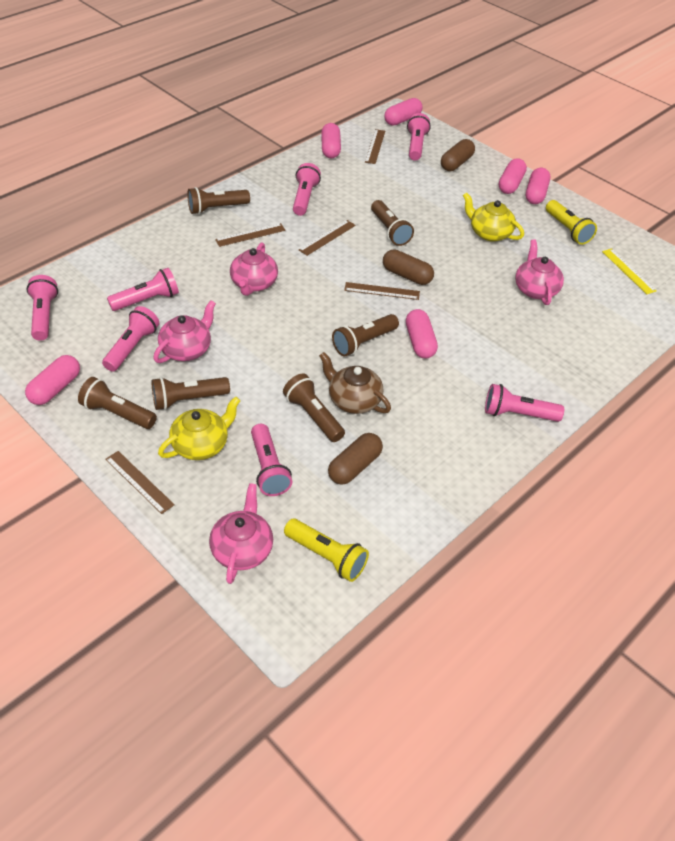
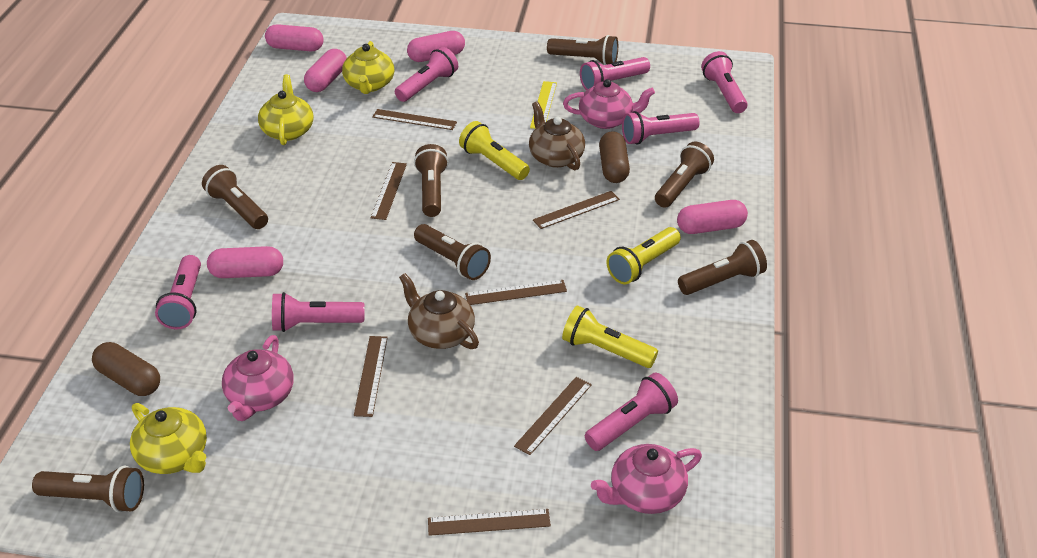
brown capsule: [328,433,383,485] [383,249,434,285] [441,139,475,171] = 3 -> [92,342,160,396] [599,131,630,183] = 2
brown flashlight: [78,377,157,429] [152,377,230,410] [187,187,250,214] [283,374,345,442] [332,314,399,357] [371,200,414,246] = 6 -> [32,466,144,513] [202,165,268,229] [414,144,449,217] [414,224,491,280] [547,35,618,65] [655,142,714,208] [678,240,767,295] = 7
brown ruler: [105,451,175,514] [215,223,286,247] [299,220,356,256] [344,282,420,300] [365,129,385,164] = 5 -> [354,336,388,417] [371,162,407,220] [372,109,457,130] [428,509,551,536] [465,280,567,305] [514,377,592,455] [533,191,620,229] = 7
brown teapot: [319,352,391,414] = 1 -> [399,273,479,349] [529,101,585,170] = 2
pink capsule: [25,355,80,405] [321,123,341,158] [384,98,422,126] [406,309,438,358] [499,158,527,194] [526,168,550,204] = 6 -> [207,246,283,278] [265,24,324,51] [304,49,347,92] [407,31,465,62] [677,200,748,234] = 5
pink teapot: [154,301,216,363] [209,483,273,584] [230,243,278,296] [515,239,564,305] = 4 -> [222,335,294,421] [563,79,655,129] [591,444,702,514] = 3
yellow flashlight: [284,519,369,582] [546,200,597,245] = 2 -> [459,121,530,180] [562,306,658,368] [606,227,681,284] = 3
yellow teapot: [158,396,240,460] [463,192,524,242] = 2 -> [130,403,207,474] [258,74,314,145] [342,41,394,94] = 3

